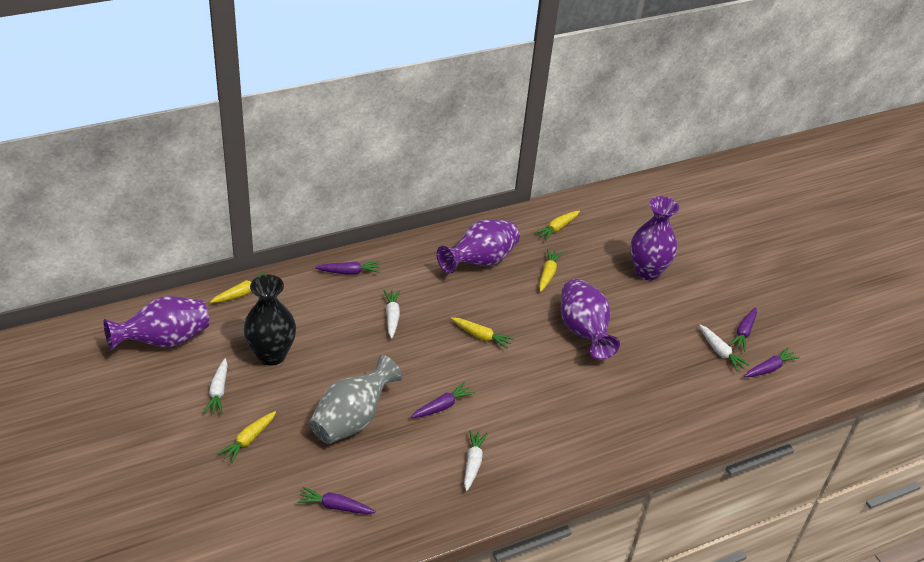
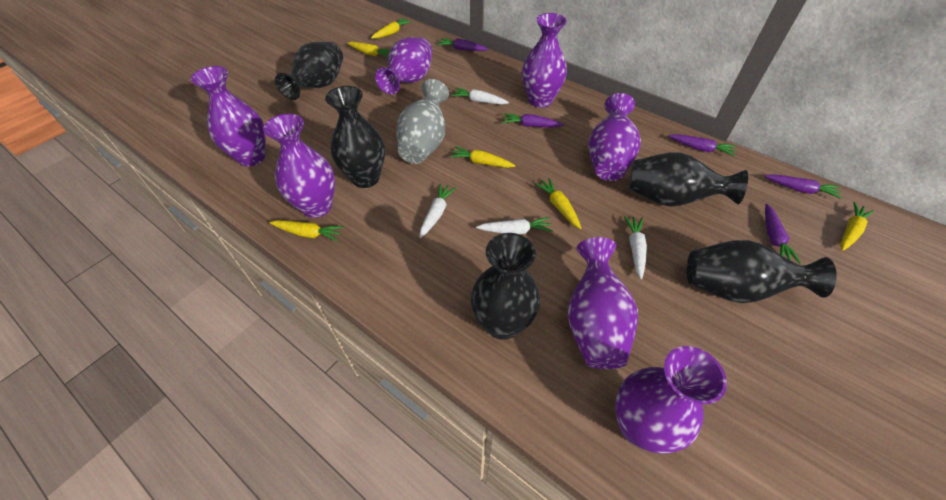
black vase: [243,275,296,366] = 1 -> [275,42,343,100] [325,86,385,188] [471,233,540,340] [629,152,748,207] [687,240,837,303] = 5
purple vase: [104,296,209,351] [437,219,520,274] [561,279,620,360] [630,196,679,280] = 4 -> [191,66,266,167] [263,114,335,218] [375,37,432,94] [522,13,567,108] [568,237,638,369] [589,93,641,181] [615,346,727,454] = 7
yellow carrot: [210,272,265,303] [217,411,276,463] [451,317,514,349] [534,211,580,241] [539,249,563,292] = 5 -> [269,220,344,241] [347,42,390,58] [371,18,412,39] [450,146,515,168] [535,178,582,229] [840,202,874,251] = 6

